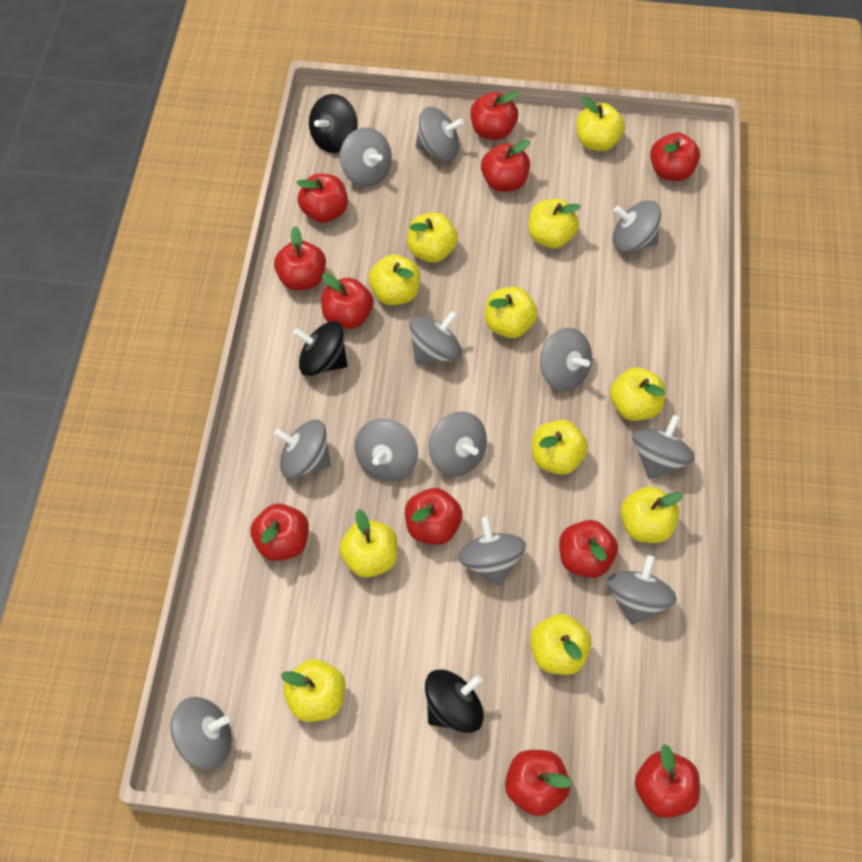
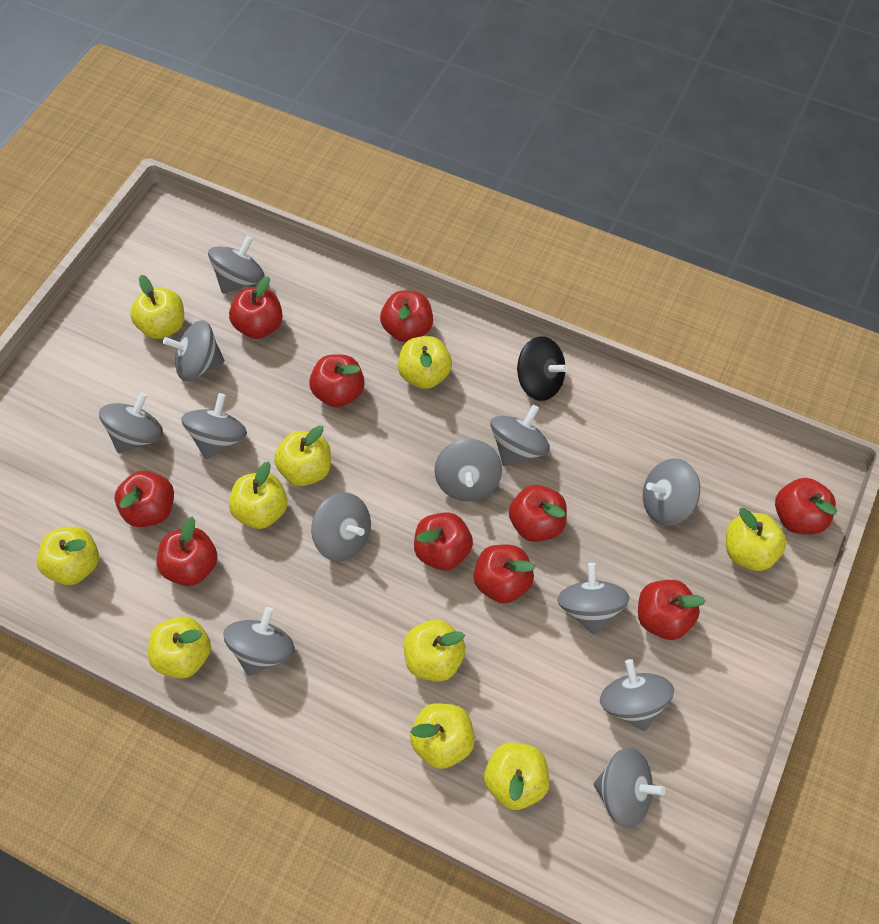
black spinning top: [293,321,348,376] [309,94,358,153] [425,669,484,733] = 3 -> [517,336,568,401] = 1
red apple: [250,504,309,561] [274,226,326,291] [296,174,348,223] [321,273,374,329] [405,488,463,545] [470,91,519,140] [481,140,530,192] [505,750,572,816] [559,520,618,578] [635,744,700,818] [650,132,700,181] = 11 -> [115,471,174,527] [157,517,218,586] [229,276,283,339] [309,354,365,408] [380,291,433,342] [414,512,473,570] [474,545,535,604] [509,485,567,542] [638,580,706,640] [775,478,837,534] = 10
yellow apple: [281,659,345,722] [339,509,398,578] [368,254,420,305] [407,212,458,262] [485,287,538,338] [528,199,581,248] [530,614,592,675] [532,420,588,475] [576,97,625,151] [610,367,665,421] [620,486,683,543] = 11 -> [37,527,99,585] [130,275,184,339] [148,616,211,679] [229,462,288,529] [274,426,331,486] [398,336,452,389] [404,619,466,682] [410,703,475,769] [484,742,550,810] [726,508,787,571] = 10

